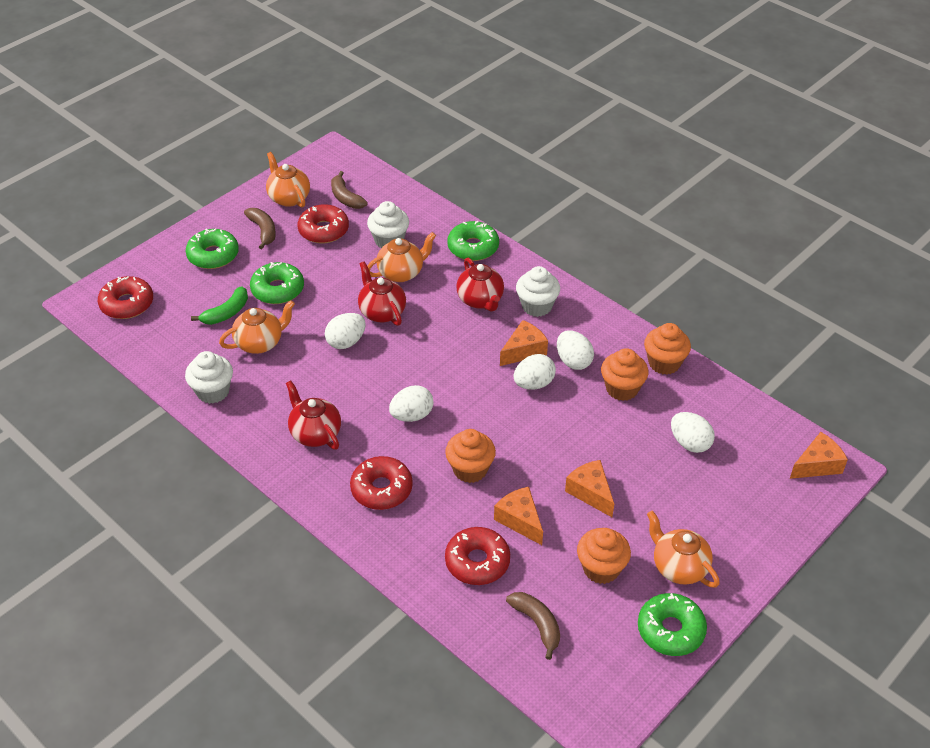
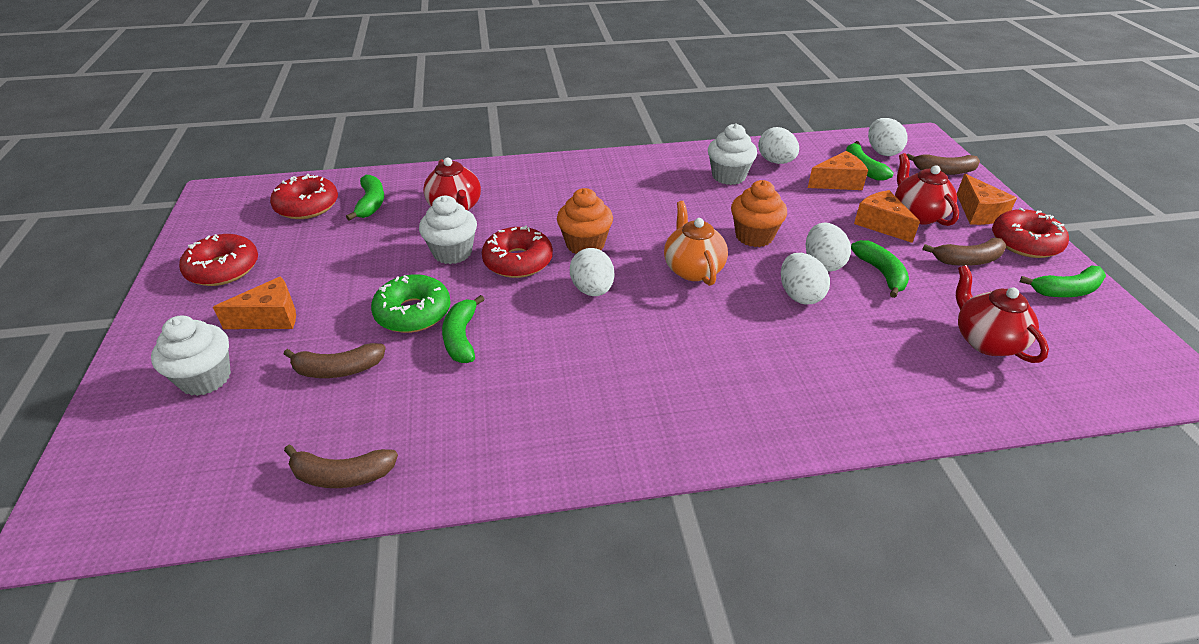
brown banana: [244,208,276,249] [331,171,368,209] [506,592,560,660] = 3 -> [284,343,386,378] [284,445,398,488] [907,153,980,175] [922,238,1006,266] = 4
green banana: [191,286,248,325] = 1 -> [346,175,384,221] [442,295,485,363] [846,141,894,181] [851,240,909,298] [1020,265,1106,297] = 5
green donut: [186,229,239,269] [250,262,304,304] [447,221,499,261] [638,593,707,656] = 4 -> [371,274,451,333] = 1
orange cupcake: [445,429,496,483] [577,528,631,584] [601,348,649,401] [644,323,691,375] = 4 -> [557,188,613,254] [731,180,787,247] = 2
orange teapot: [219,300,295,354] [266,152,310,207] [367,232,436,282] [647,511,720,588] = 4 -> [664,201,728,286] = 1

